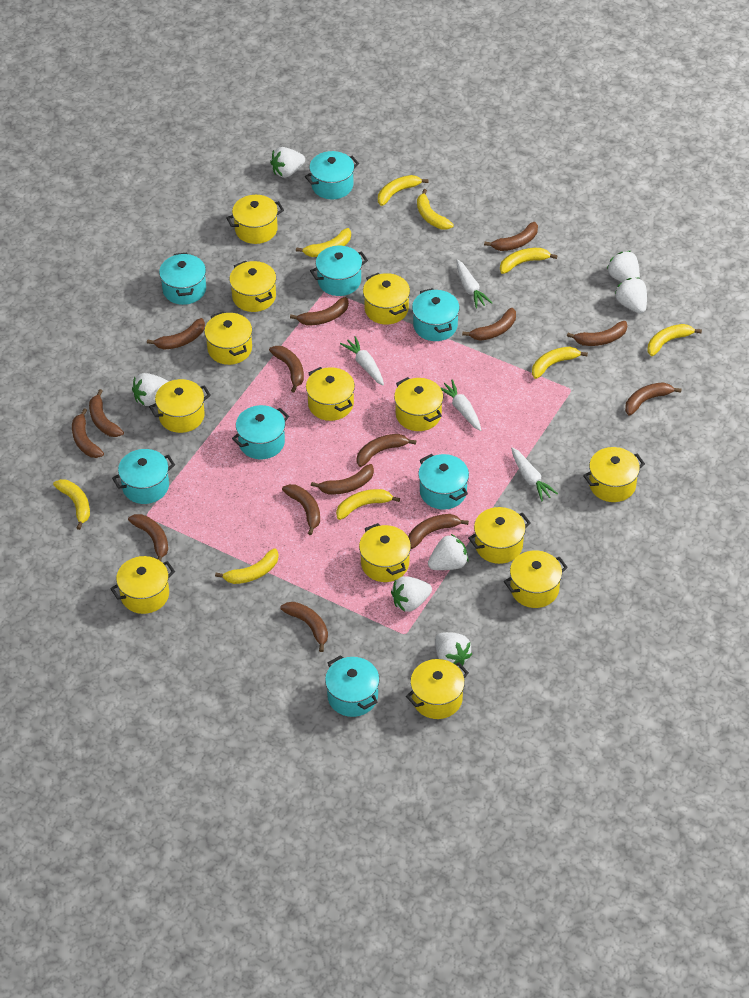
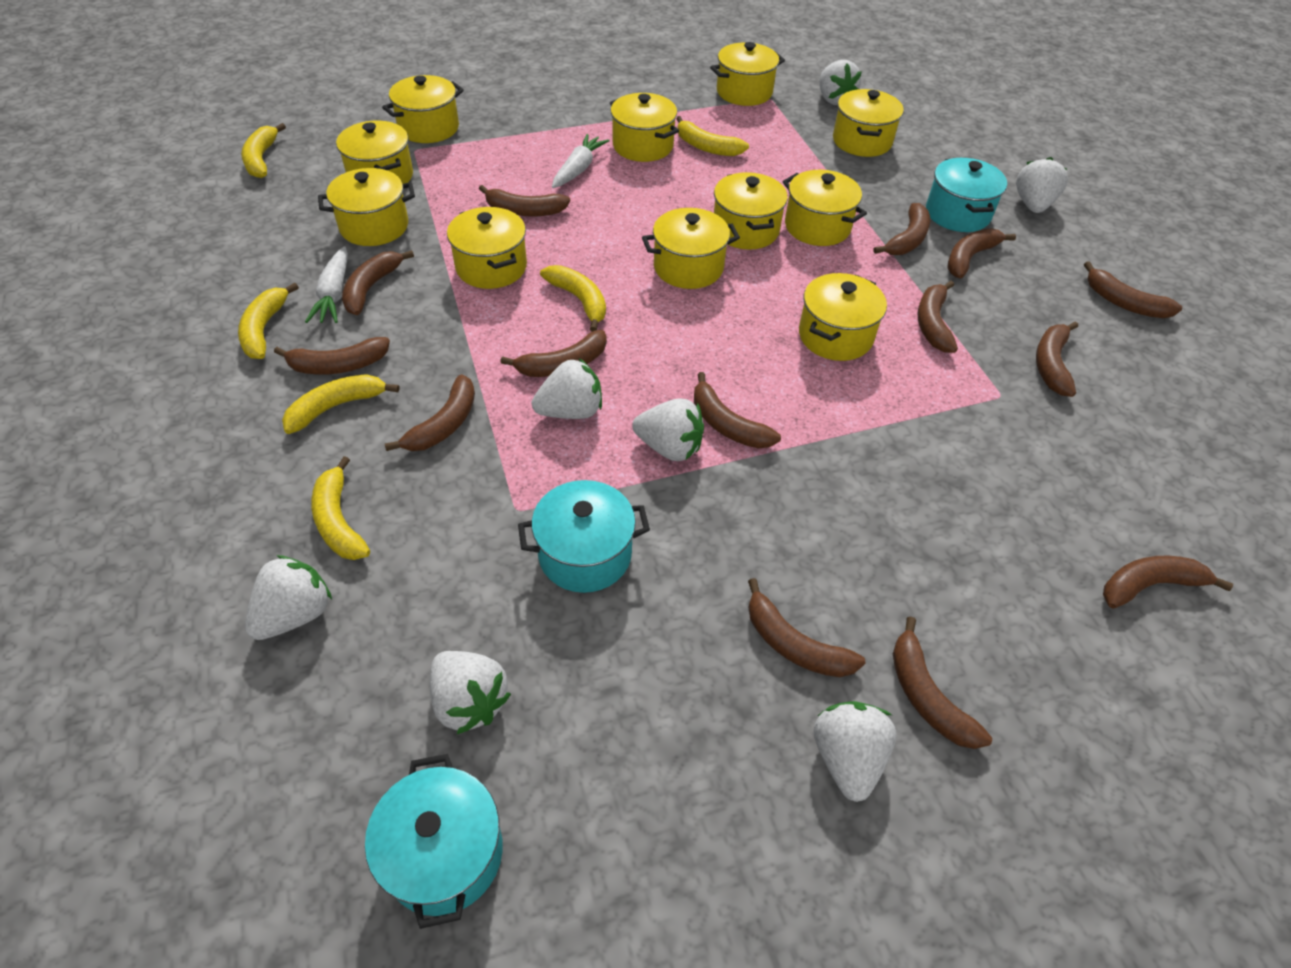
brown banana: [72,408,104,458] [89,389,124,437] [128,514,168,561] [147,318,205,350] [269,346,304,392] [280,602,328,652] [282,484,320,535] [290,297,349,325] [311,464,374,495] [357,434,416,467] [408,514,469,549] [462,308,516,341] [484,222,538,251] [567,321,627,346] [625,382,682,415] = 15 -> [274,337,390,375] [342,250,414,315] [385,374,475,451] [479,185,570,217] [500,330,607,377] [694,372,781,448] [748,578,865,677] [873,203,930,255] [893,616,992,749] [918,281,958,353] [947,228,1016,278] [1036,321,1078,397] [1084,261,1182,318] [1103,556,1233,609] = 14
turquoise pot: [112,449,175,504] [159,253,206,305] [232,405,289,459] [305,151,359,199] [310,246,368,296] [325,655,380,717] [412,288,460,341] [418,454,469,510] = 8 -> [365,754,503,929] [518,480,650,593] [926,158,1007,232] = 3
white carrot: [340,336,384,385] [440,380,481,431] [457,260,492,308] [511,447,558,501] = 4 -> [305,246,348,323] [552,134,610,188] = 2
yellow banana: [53,479,90,530] [215,548,279,584] [296,228,351,257] [336,489,400,520] [378,175,429,206] [417,189,454,230] [500,248,557,274] [532,347,588,379] [648,324,702,356] = 9 -> [238,283,299,359] [241,123,286,178] [282,374,399,434] [311,456,370,560] [540,265,606,332] [676,116,749,156] = 6
yellow pot: [110,556,175,614] [149,379,211,433] [204,312,252,365] [226,195,284,244] [229,261,276,312] [306,367,355,421] [359,523,411,582] [363,273,410,325] [394,377,443,431] [406,659,469,719] [468,507,531,564] [504,550,568,608] [583,447,645,502] = 13 -> [318,168,415,246] [336,121,413,184] [382,75,464,143] [447,207,527,289] [610,93,679,162] [642,208,740,289] [710,42,785,106] [714,172,788,250] [783,170,867,246] [799,273,887,361] [833,89,904,157] = 11

